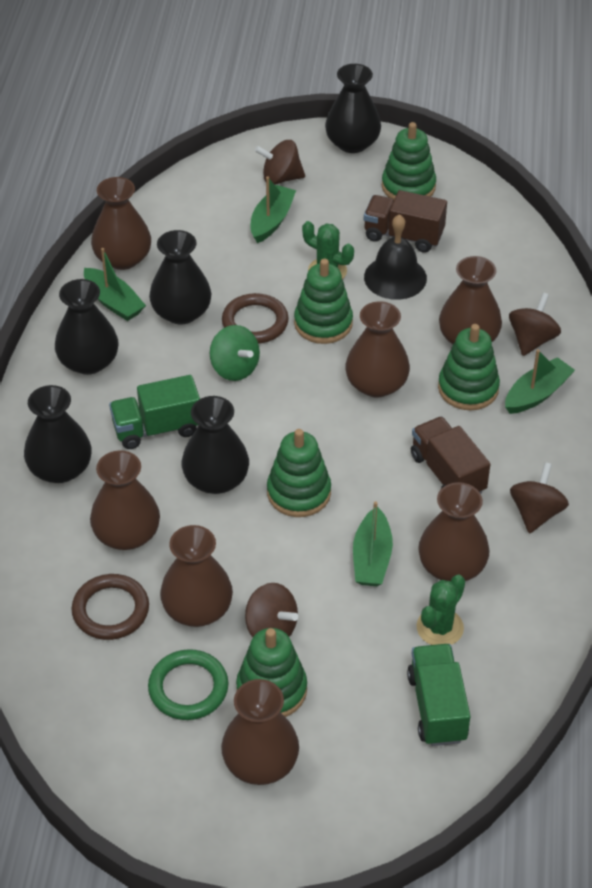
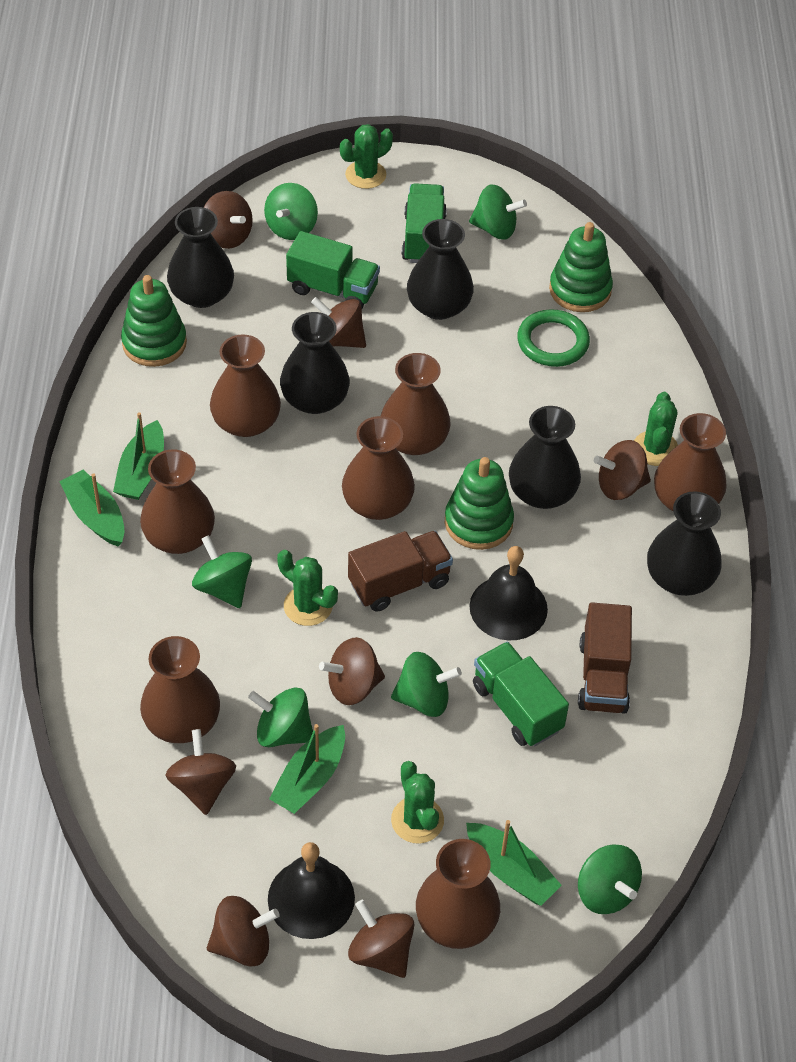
black bell: [364,214,427,300] = 1 -> [268,842,355,939] [470,546,548,641] = 2
brown ring: [71,574,149,640] [222,293,289,344] = 2 -> none = 0
brown spinning top: [245,583,298,637] [255,140,305,185] [509,292,561,356] [510,462,569,534] = 4 -> [166,729,236,815] [204,191,253,249] [207,896,280,967] [311,297,366,348] [319,637,385,705] [348,900,414,978] [594,440,651,500] = 7
green cactus: [302,221,354,279] [417,575,465,645] = 2 -> [277,550,338,626] [340,124,393,189] [391,761,444,844] [634,392,678,466] = 4
green spinning top: [210,325,260,381] = 1 -> [192,535,252,608] [248,687,313,747] [264,183,318,240] [391,652,462,717] [469,184,527,240] [578,845,642,914] = 6
green stacking toy: [236,628,307,717] [267,429,331,517] [294,259,353,344] [382,122,436,199] [438,324,500,410] = 5 -> [121,275,187,367] [445,457,514,550] [549,222,613,312] = 3
green truck: [109,375,200,449] [407,644,471,746] = 2 -> [286,231,380,309] [402,183,447,263] [473,641,569,747] = 3

